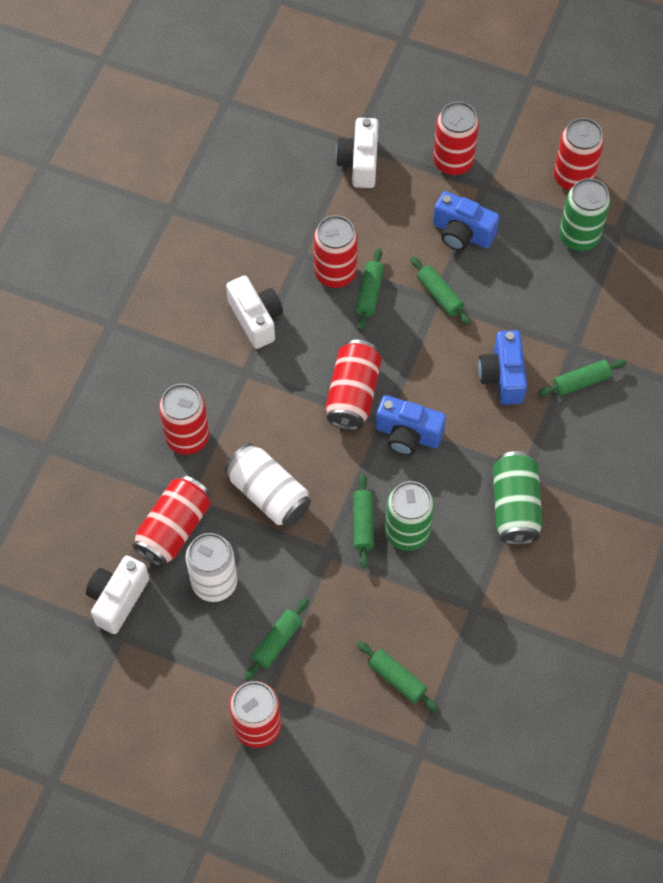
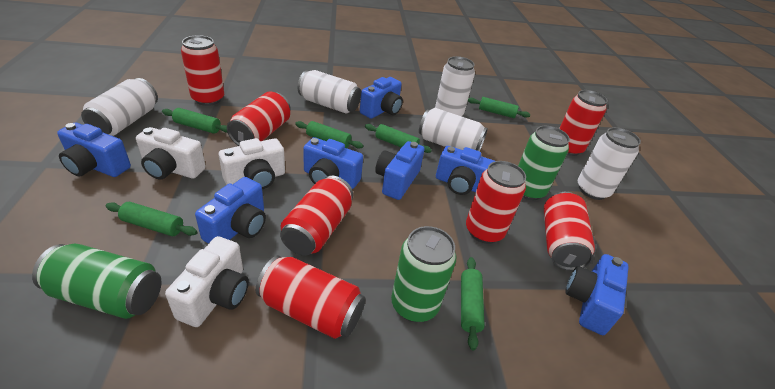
blue camera: [376,395,446,455] [433,191,500,251] [478,330,527,405] = 3 -> [57,123,131,177] [195,177,266,244] [303,137,363,189] [360,77,403,119] [375,141,424,200] [436,146,495,195] [565,254,629,335] = 7
white can: [186,533,237,602] [225,443,311,527] = 2 -> [81,78,158,136] [298,70,361,114] [419,108,488,151] [435,56,475,116] [577,127,641,200] = 5

